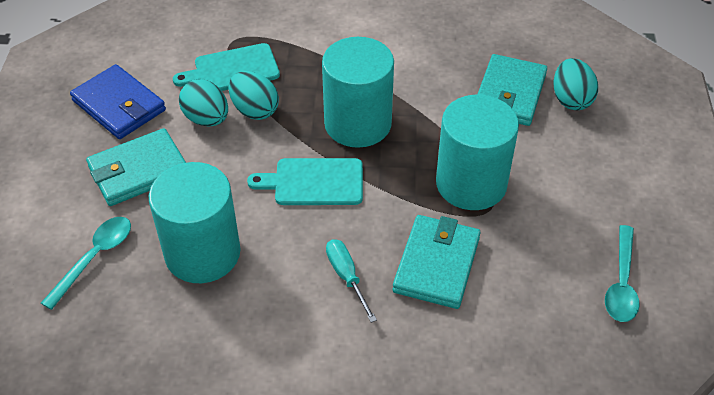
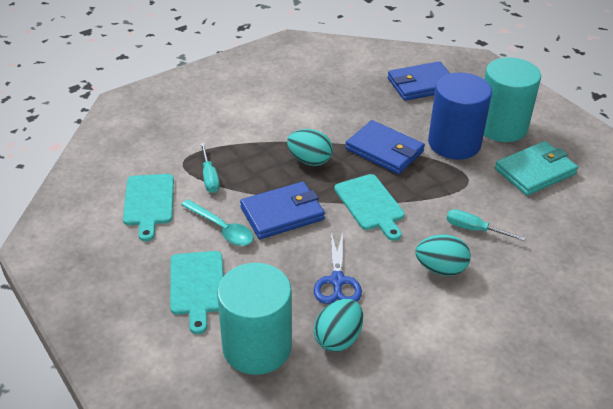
blue cylinder: none = 0 -> [428,73,492,160] = 1
blue scissors: none = 0 -> [314,232,362,304] = 1
blue wallet: [70,64,166,139] = 1 -> [240,182,325,239] [345,120,425,174] [388,61,450,101] = 3
turquoise cutting board: [173,43,280,91] [247,158,363,205] = 2 -> [123,174,174,241] [170,251,223,334] [334,174,405,241] = 3
turquoise cylinder: [149,162,241,283] [322,37,394,148] [436,95,519,210] = 3 -> [217,263,292,375] [484,57,541,142] = 2
turquoise screwdriver: [326,239,377,323] = 1 -> [200,143,220,193] [447,209,526,241] = 2
turquoise spoon: [41,217,131,310] [605,225,640,322] = 2 -> [181,199,254,246] = 1
turquoise wallet: [86,128,186,206] [393,215,481,309] [477,54,547,126] = 3 -> [495,141,578,196] = 1

